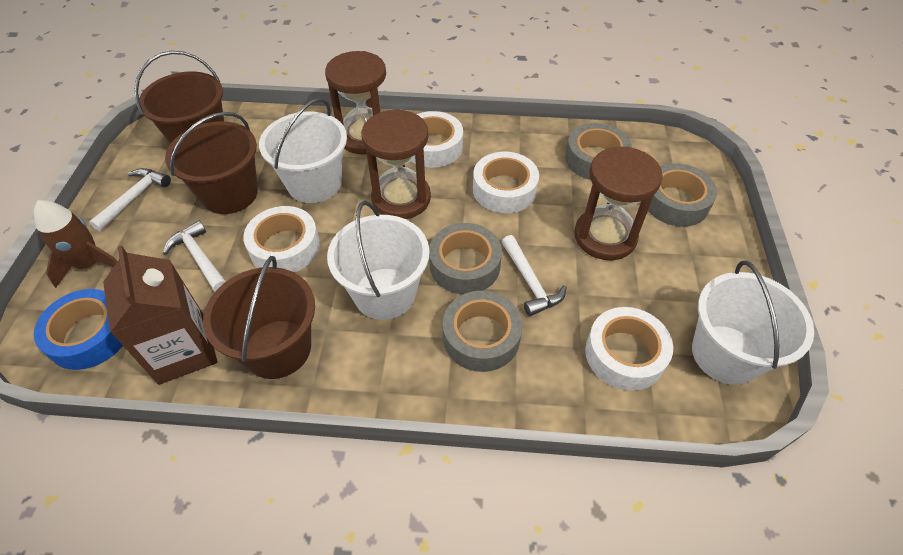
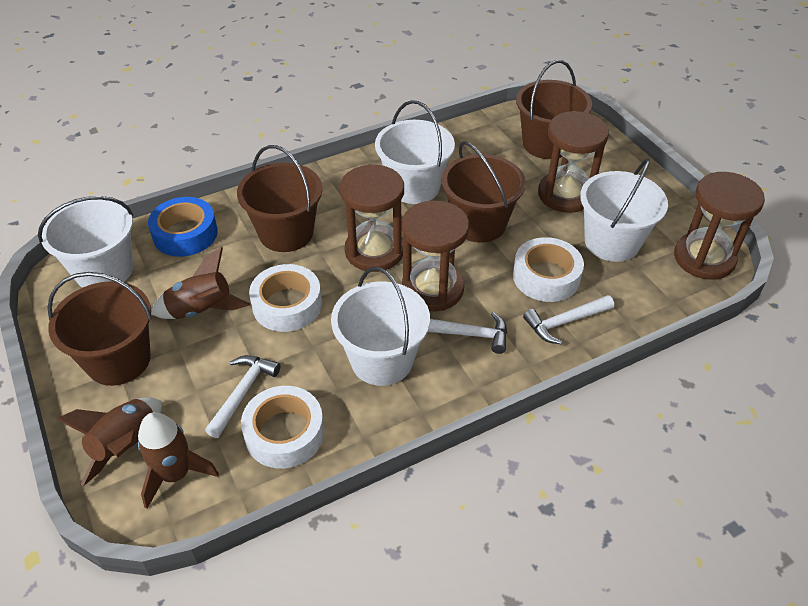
brown bucket: [134,51,224,144] [165,112,258,214] [203,256,315,379] = 3 -> [47,272,152,386] [237,145,322,252] [441,141,526,243] [516,60,592,159] = 4
brown carton: [103,245,217,385] = 1 -> none = 0
brown hourglass: [325,51,386,155] [361,109,431,219] [574,146,663,260] = 3 -> [340,164,404,272] [402,200,469,312] [538,111,609,213] [674,172,765,280] = 4
brown rocket: [34,200,117,288] = 1 -> [56,398,162,486] [138,412,219,509] [151,247,250,319] = 3
grey tape: [429,223,502,294] [443,291,522,372] [565,123,632,180] [648,163,717,227] = 4 -> none = 0
white bucket: [259,98,347,203] [327,201,429,320] [692,261,814,385] = 3 -> [38,196,133,288] [331,267,430,386] [375,100,455,204] [580,158,668,262] = 4
white tape: [243,206,320,272] [411,111,463,168] [473,152,539,213] [585,307,673,391] = 4 -> [241,386,324,468] [249,264,322,332] [513,237,584,302] = 3

